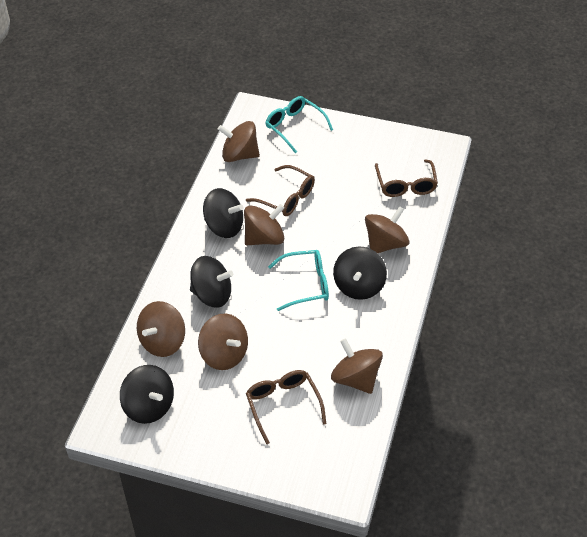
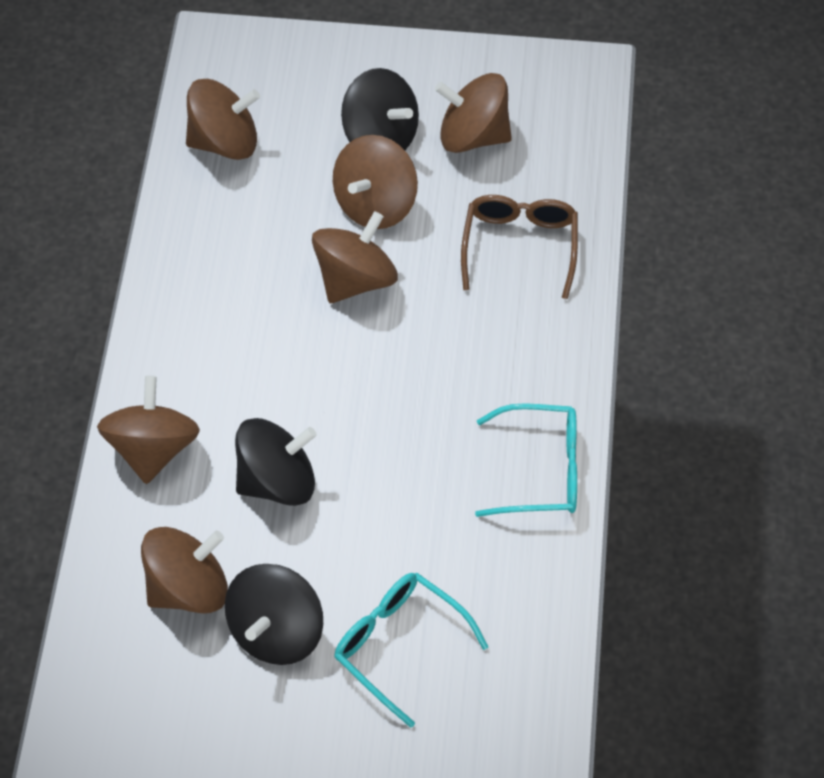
black spinning top: [120,365,174,424] [190,256,233,308] [203,188,244,238] [333,246,387,300] = 4 -> [225,564,323,665] [235,418,317,506] [341,68,419,150] = 3
brown glasses: [246,165,315,216] [246,370,326,444] [375,159,438,197] = 3 -> [461,195,578,299] = 1

